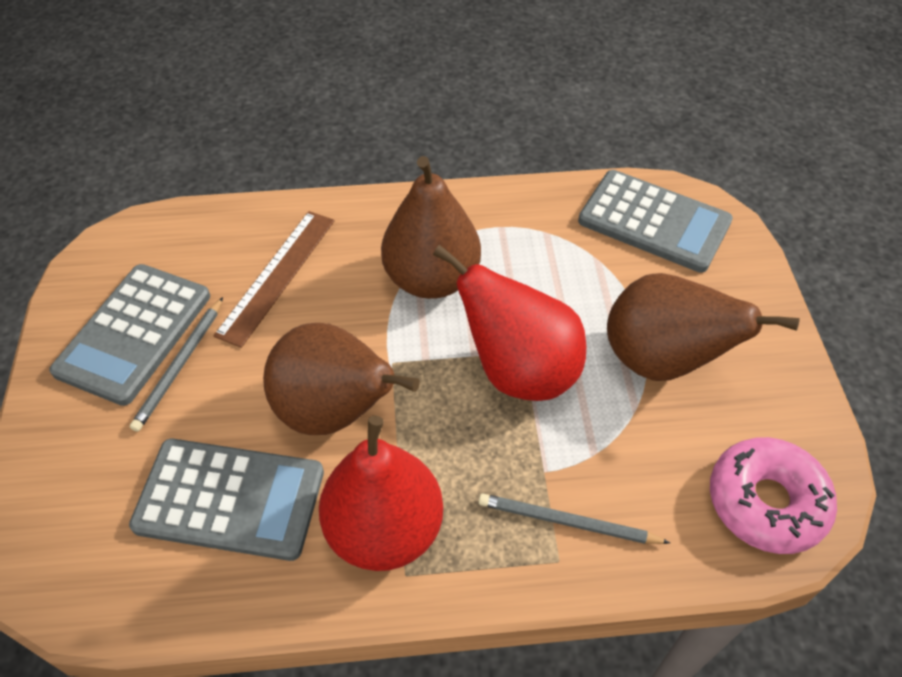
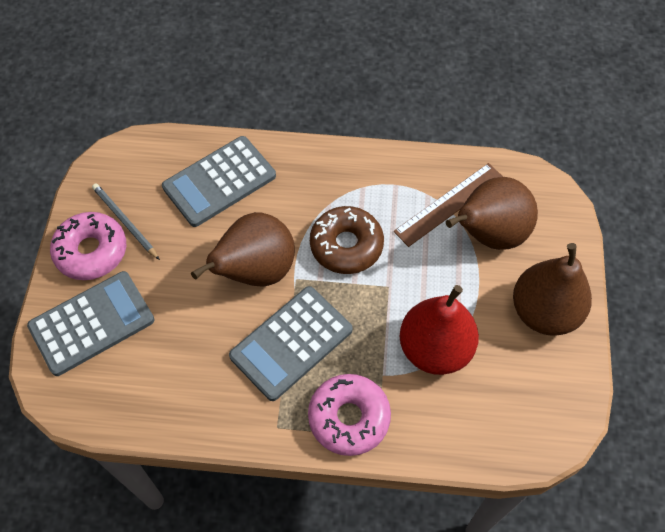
brown donut: none = 0 -> [310,206,384,274] = 1
grey pencil: [130,297,223,432] [479,494,670,544] = 2 -> [92,184,160,260] = 1
pink donut: [710,437,837,554] = 1 -> [50,212,126,280] [308,374,391,456] = 2
red pear: [319,415,443,571] [433,245,586,401] = 2 -> [400,285,479,375] = 1

